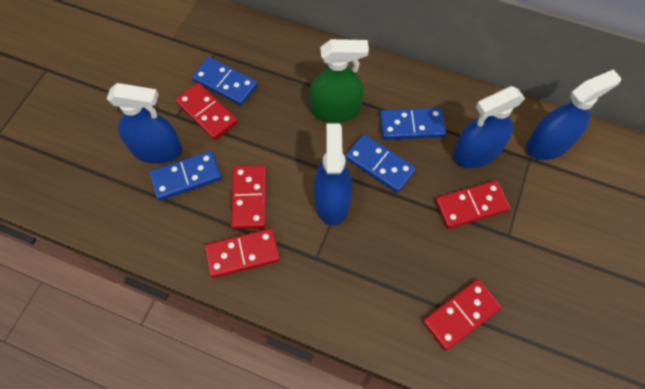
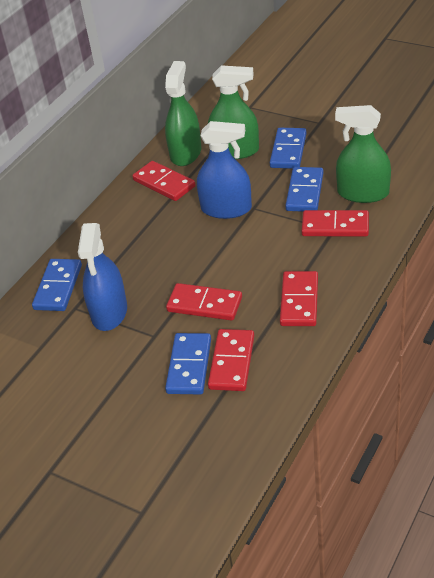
blue spray bottle: [107,83,182,164] [314,123,352,226] [453,86,525,168] [526,70,622,160] = 4 -> [78,223,127,331] [197,121,252,219] = 2
green spray bottle: [309,39,369,123] = 1 -> [165,61,201,166] [208,65,259,159] [335,105,391,203] = 3

